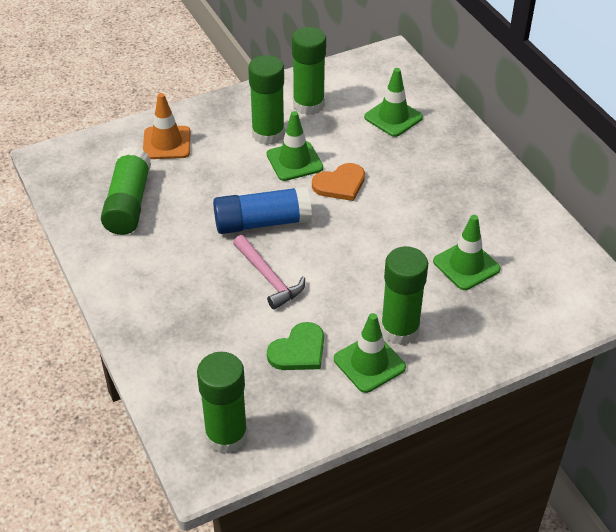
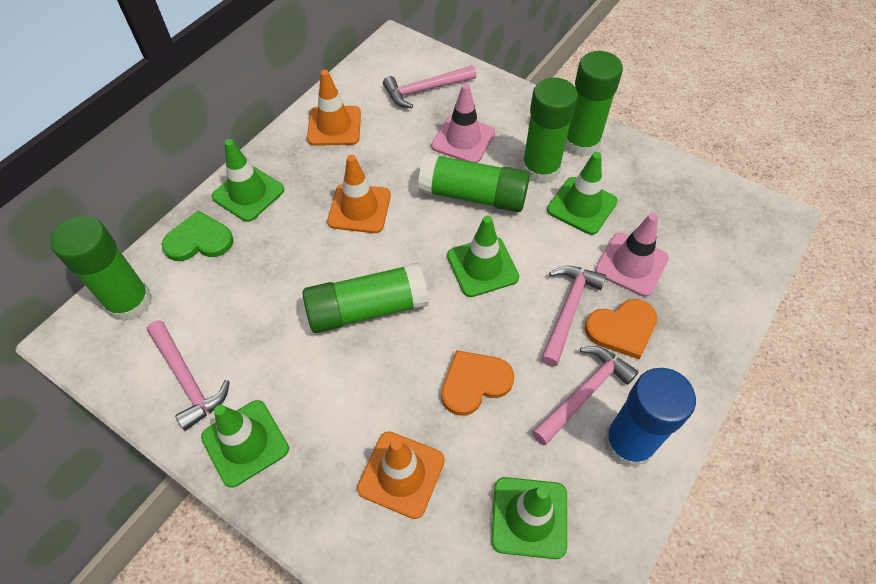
green traffic cone: [267,111,323,181] [334,313,406,393] [364,68,423,137] [433,215,501,290] = 4 -> [201,400,289,488] [212,139,284,222] [447,216,519,297] [491,477,567,559] [547,152,618,235] = 5
orange heart: [312,163,365,201] = 1 -> [441,350,514,416] [585,299,657,359] = 2
orange traffic cone: [143,93,190,159] = 1 -> [307,70,361,146] [327,155,391,233] [357,431,445,519] = 3
pink hammer: [233,235,305,310] = 1 -> [147,320,230,431] [383,65,476,108] [532,346,638,445] [541,266,606,367] = 4
pink traffic cone: none = 0 -> [431,83,495,163] [595,213,669,297] = 2

